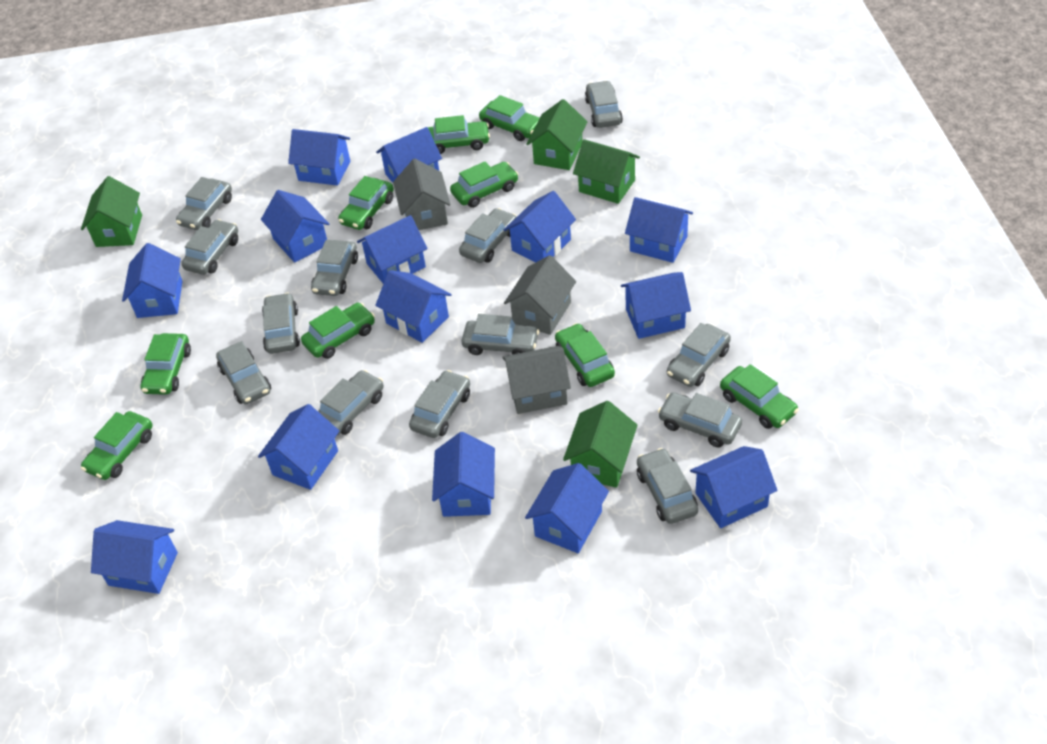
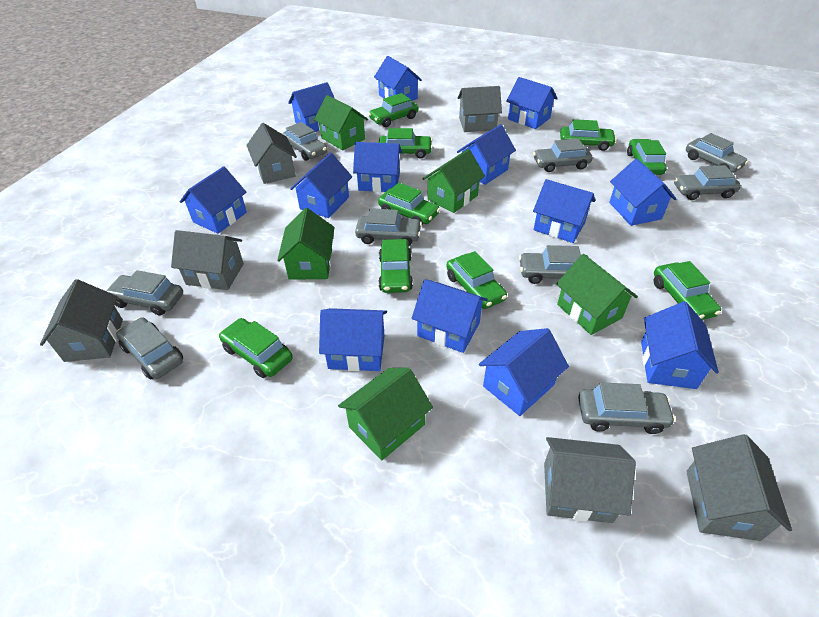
blue house: [91,520,178,594] [122,243,183,318] [258,404,339,490] [261,190,329,263] [288,129,350,186] [357,215,427,284] [375,270,452,343] [376,127,442,183] [432,432,495,517] [504,191,576,263] [525,463,609,553] [621,272,691,339] [625,197,693,263] [690,446,778,528] = 14 -> [180,166,247,234] [288,82,334,132] [290,152,352,218] [319,308,387,371] [353,142,402,192] [374,56,422,101] [411,279,488,353] [457,124,516,185] [479,328,569,416] [506,77,558,129] [533,179,595,243] [609,159,676,226] [641,302,719,389] = 13
green house: [81,176,142,247] [527,99,587,170] [563,401,638,488] [573,139,640,204] = 4 -> [277,208,335,280] [314,95,368,150] [338,367,433,460] [423,149,485,213] [556,254,638,335] = 5
grey car: [176,177,232,230] [181,219,238,275] [216,341,271,404] [262,293,300,354] [311,240,358,296] [318,370,384,435] [409,370,470,438] [459,208,517,263] [461,314,539,355] [585,81,623,128] [637,448,698,524] [658,393,742,448] [667,323,731,387] = 13 -> [105,270,183,316] [116,317,183,380] [283,122,327,161] [355,208,422,246] [519,245,588,284] [533,139,592,172] [578,382,676,434] [674,165,741,200] [686,133,748,173] = 9
grey house: [393,159,451,230] [502,346,571,414] [504,255,576,335] = 3 -> [40,279,123,362] [171,230,244,290] [246,123,297,184] [458,86,502,132] [544,437,636,523] [686,434,792,541] = 6

